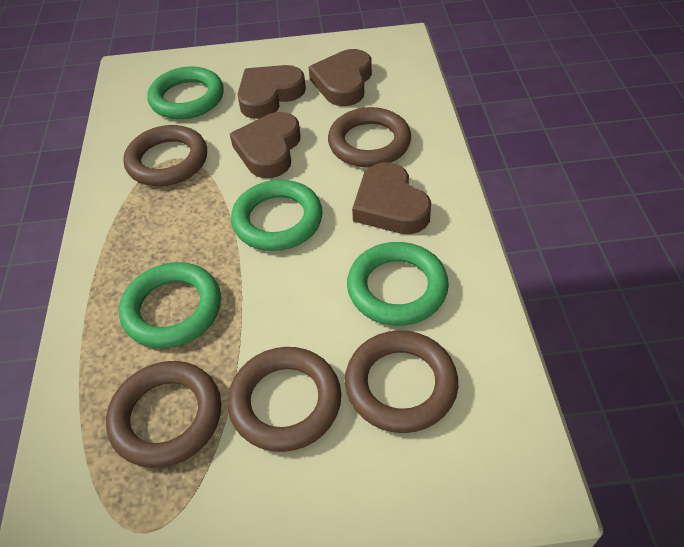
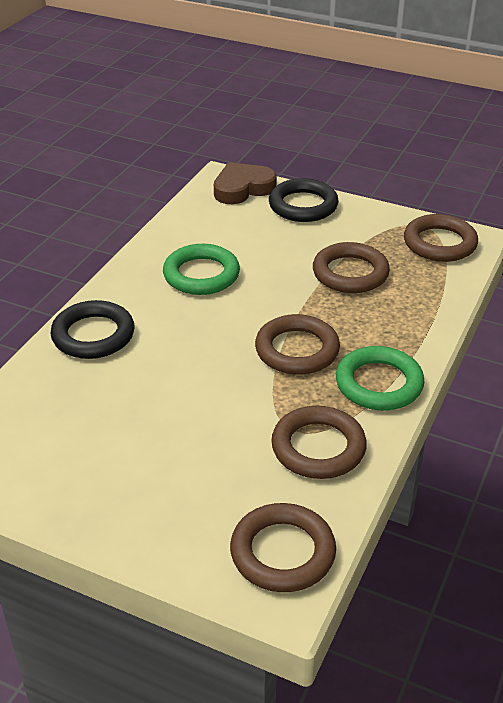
black ring: none = 0 -> [51,300,134,359] [269,178,339,222] = 2
brown heart: [230,112,300,178] [237,65,306,119] [309,49,372,106] [352,162,431,234] = 4 -> [214,163,277,204] = 1
green ring: [119,262,221,348] [148,66,224,119] [231,180,323,251] [347,242,449,326] = 4 -> [163,244,240,295] [336,346,425,410] = 2

